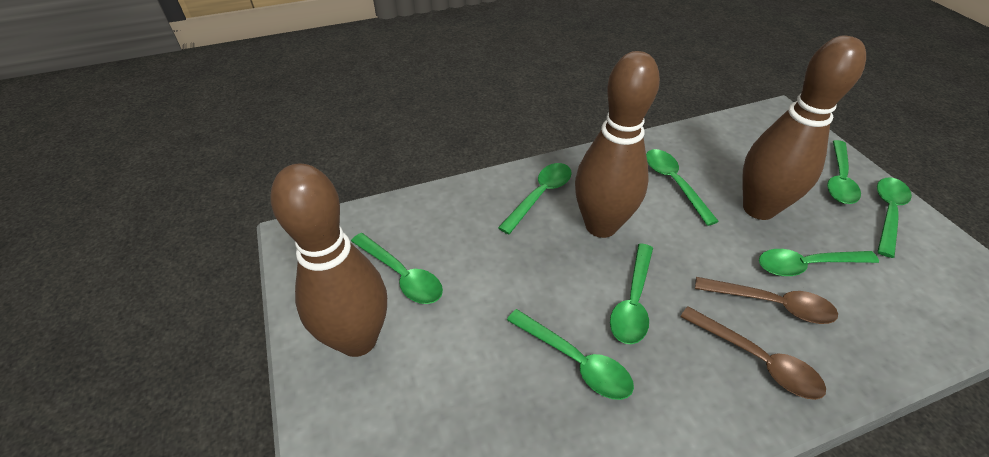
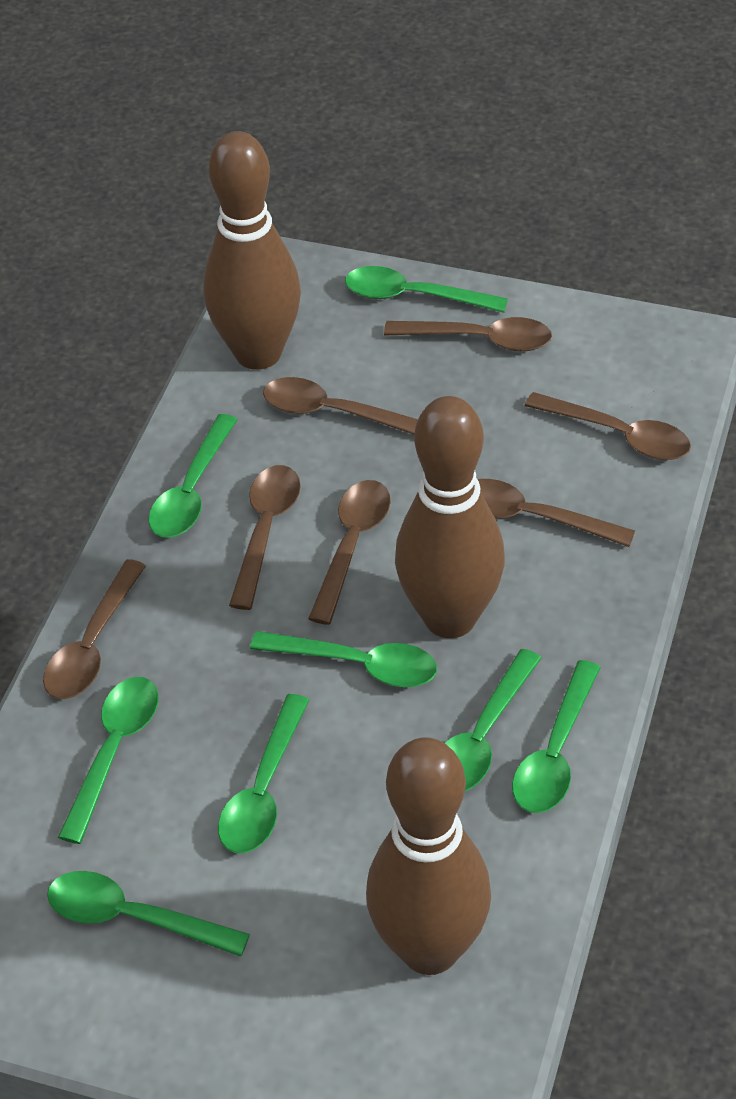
brown spoon: [680,306,826,400] [695,277,838,324] = 2 -> [43,559,146,699] [229,465,301,610] [263,377,418,435] [308,480,391,625] [384,317,552,351] [477,479,635,547] [525,392,691,460] = 7

